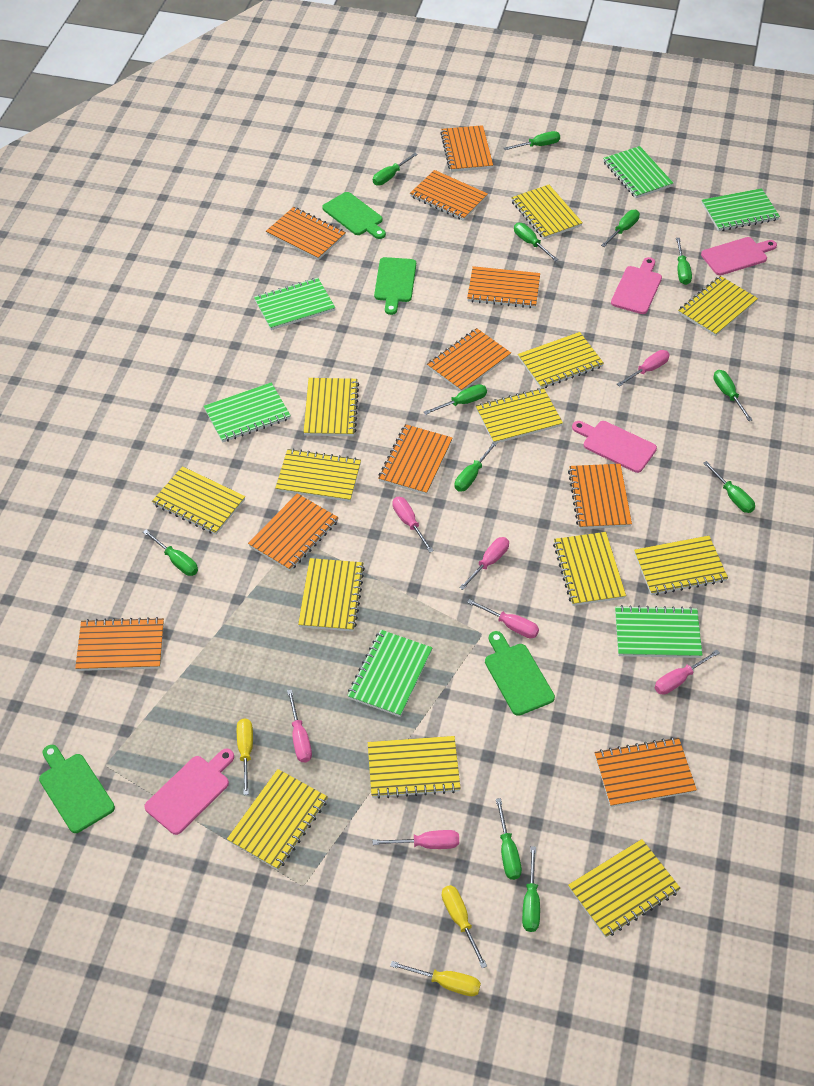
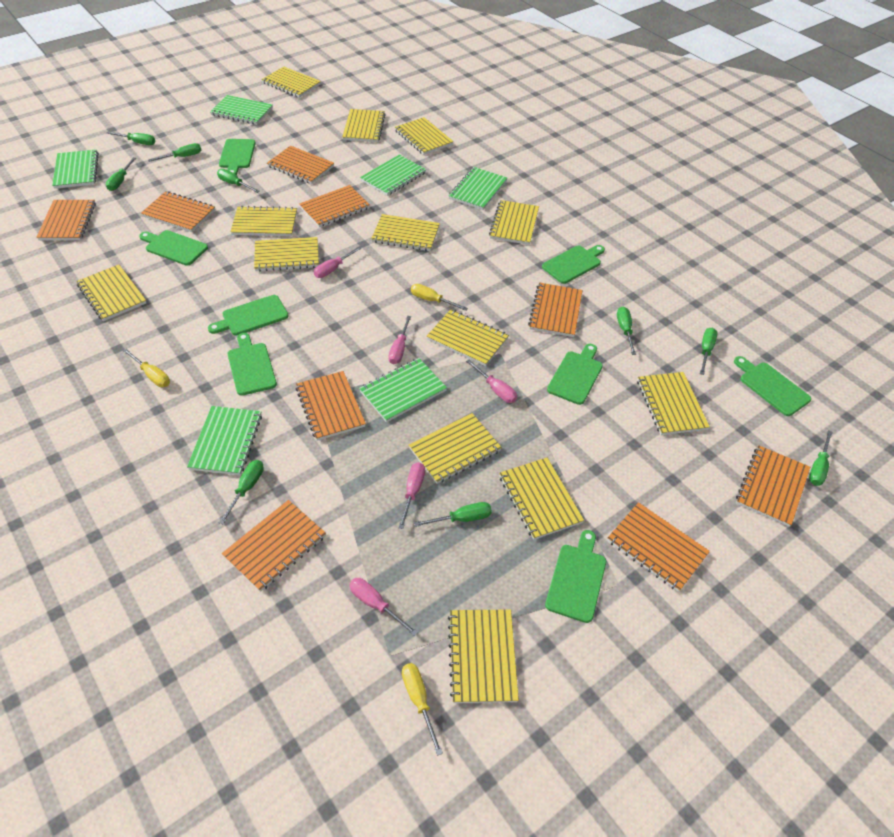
green cutting board: [39,745,115,833] [322,192,386,239] [374,257,416,315] [485,631,555,716] = 4 -> [139,230,208,266] [208,295,289,336] [219,139,256,175] [228,333,277,396] [542,245,605,284] [545,530,606,623] [547,344,603,405] [734,356,811,416] = 8
green screwdriver: [143,530,198,576] [373,153,418,185] [424,384,487,415] [454,441,498,492] [496,798,522,880] [504,131,560,150] [514,223,558,261] [522,846,540,932] [601,210,640,247] [676,238,692,285] [703,461,755,513] [714,370,752,421] = 12 -> [106,132,155,145] [106,157,136,191] [148,143,201,162] [217,169,260,193] [219,460,264,524] [414,502,492,527] [617,307,636,355] [700,328,718,375] [809,430,833,486] = 9
orange notebook: [75,617,164,671] [248,493,339,571] [266,207,346,260] [378,424,452,495] [410,170,488,221] [427,328,511,392] [440,125,493,172] [467,266,540,308] [568,464,632,529] [595,737,697,807] = 10 -> [36,200,96,240] [141,191,215,232] [222,500,326,592] [267,146,334,184] [295,371,366,440] [299,185,370,227] [528,283,582,337] [607,502,710,592] [736,445,810,527] = 9
pink cutting board: [144,749,234,835] [572,421,657,473] [611,257,662,314] [701,237,777,275] = 4 -> none = 0
pink screwdriver: [287,690,312,762] [373,830,459,849] [393,497,434,553] [459,537,509,590] [467,599,539,638] [617,350,670,387] [655,650,720,695] = 7 -> [314,246,362,278] [349,578,418,636] [388,316,411,365] [398,462,425,529] [466,360,517,403] = 5

